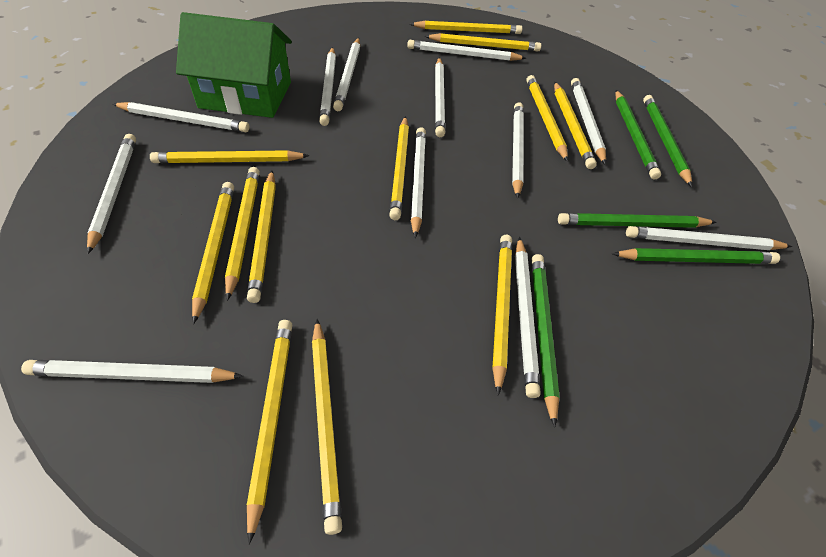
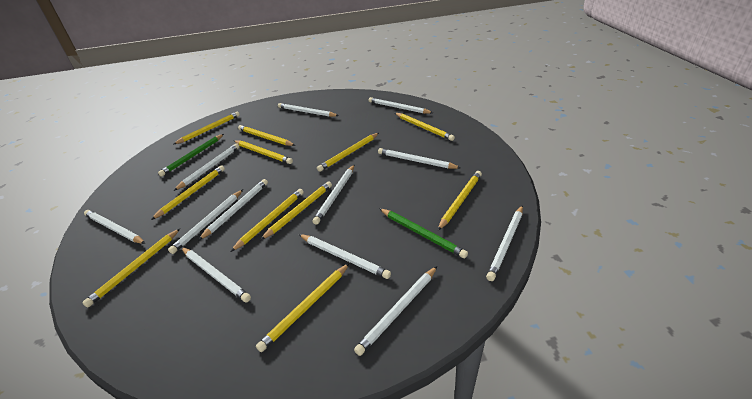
green house: [176,12,292,118] = 1 -> none = 0
green pencil: [532,254,560,428] [558,213,717,228] [612,248,780,264] [615,90,661,180] [643,95,692,187] = 5 -> [158,134,224,177] [379,208,468,258] = 2
yellow pencil: [150,150,309,163] [192,182,234,324] [225,167,260,301] [247,171,276,303] [247,320,292,545] [312,319,342,535] [389,116,409,220] [410,21,522,34] [425,33,541,51] [492,235,512,395] [526,75,568,162] [554,82,597,169] = 12 -> [82,229,180,307] [151,165,225,220] [174,112,240,144] [231,189,304,252] [234,140,293,164] [238,125,296,146] [256,263,350,352] [260,181,332,240] [317,133,379,172] [395,113,455,141] [438,171,482,230] = 11

